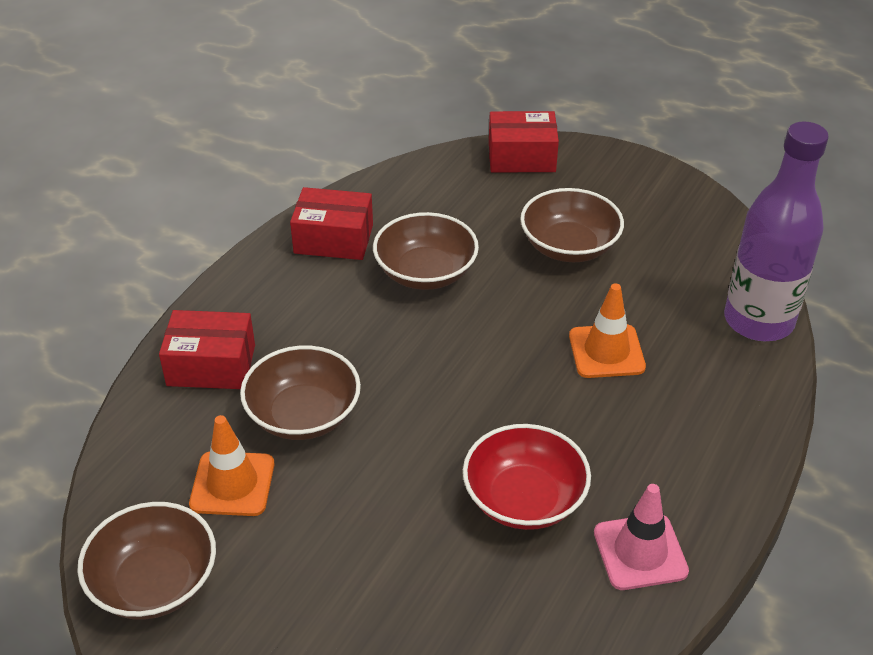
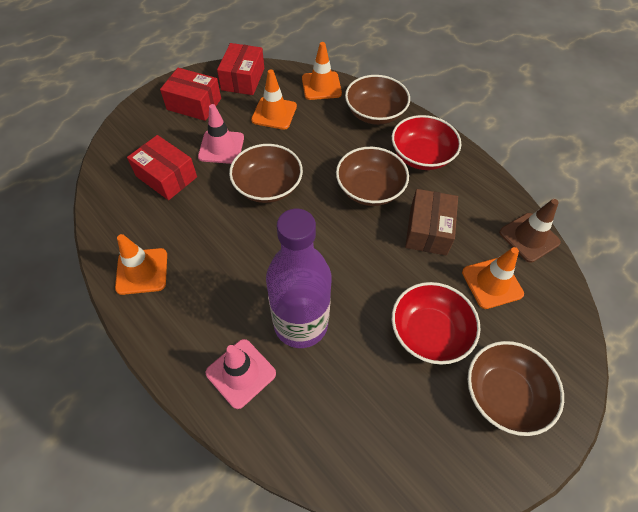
brown box: none = 0 -> [405,189,458,256] = 1
brown traffic cone: none = 0 -> [499,199,561,263] = 1
orange traffic cone: [189,415,274,516] [569,283,646,378] = 2 -> [115,234,167,295] [251,69,297,130] [302,42,342,100] [462,247,524,309] = 4
pink traffic cone: [594,484,689,590] = 1 -> [198,104,244,164] [206,339,276,409] = 2
red bowl: [463,424,591,530] = 1 -> [392,115,461,170] [392,282,481,365] = 2

